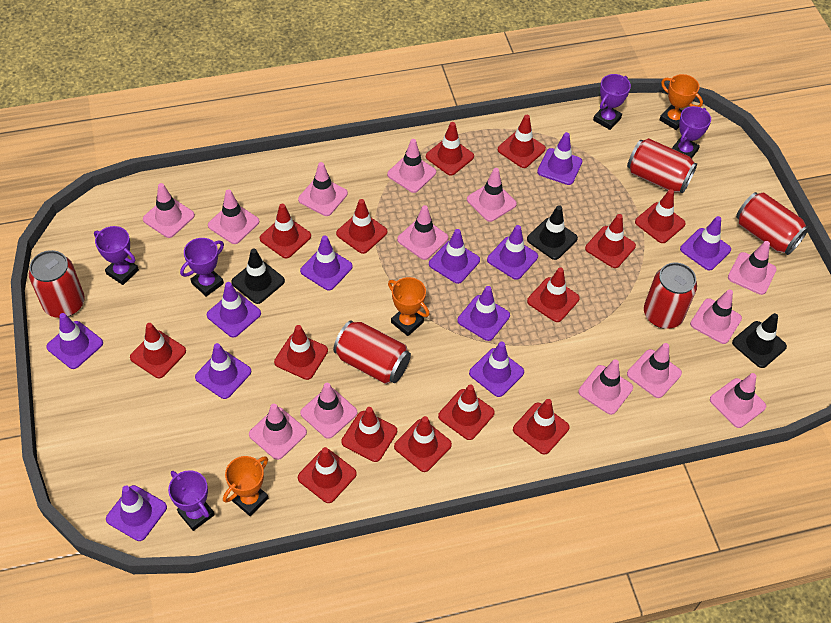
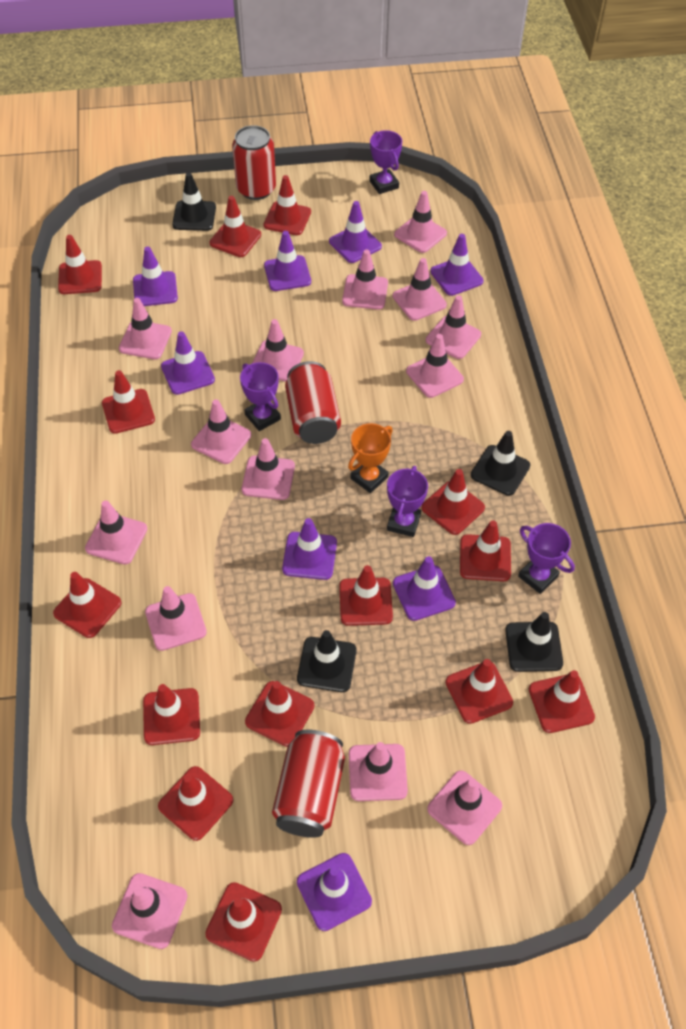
black traffic cone: [231,249,285,304] [527,205,578,260] [732,313,787,368] = 3 -> [172,173,216,231] [297,630,357,692] [471,431,530,496] [505,612,563,672] = 4
orange trophy: [223,456,268,516] [388,277,429,336] [659,74,703,130] = 3 -> [348,423,393,493] = 1
pink traffic cone: [143,183,195,238] [208,189,259,244] [249,404,307,460] [298,162,348,216] [300,383,357,439] [387,139,436,193] [397,205,448,260] [467,168,517,222] [578,359,633,415] [627,343,682,398] [690,289,742,344] [710,373,766,428] [728,241,777,295] = 13 -> [85,500,147,565] [112,873,187,949] [119,298,172,359] [145,586,207,651] [191,399,251,464] [242,438,295,500] [252,319,304,382] [342,249,388,309] [349,742,408,801] [393,258,447,321] [394,191,447,253] [406,334,464,398] [426,295,481,359] [427,770,502,845] = 14
purple traffic cone: [46,313,103,369] [106,485,167,541] [195,343,251,399] [207,282,261,338] [300,236,353,291] [429,229,480,284] [457,286,510,341] [469,342,524,397] [487,225,538,280] [537,132,582,185] [680,216,731,271] = 11 -> [133,246,178,306] [161,331,215,395] [264,231,311,291] [282,518,337,580] [297,853,372,931] [329,201,382,263] [393,556,456,621] [430,234,483,296] = 8
purple trophy: [94,226,139,285] [168,470,215,531] [180,238,224,297] [593,74,631,130] [672,106,711,159] = 5 -> [240,362,281,431] [369,130,402,194] [387,466,428,537] [518,523,575,594] = 4
red can: [29,250,85,318] [333,320,411,384] [627,138,697,194] [644,262,697,329] [736,192,809,255] = 5 -> [232,125,276,200] [272,730,345,838] [285,361,341,444] = 3

